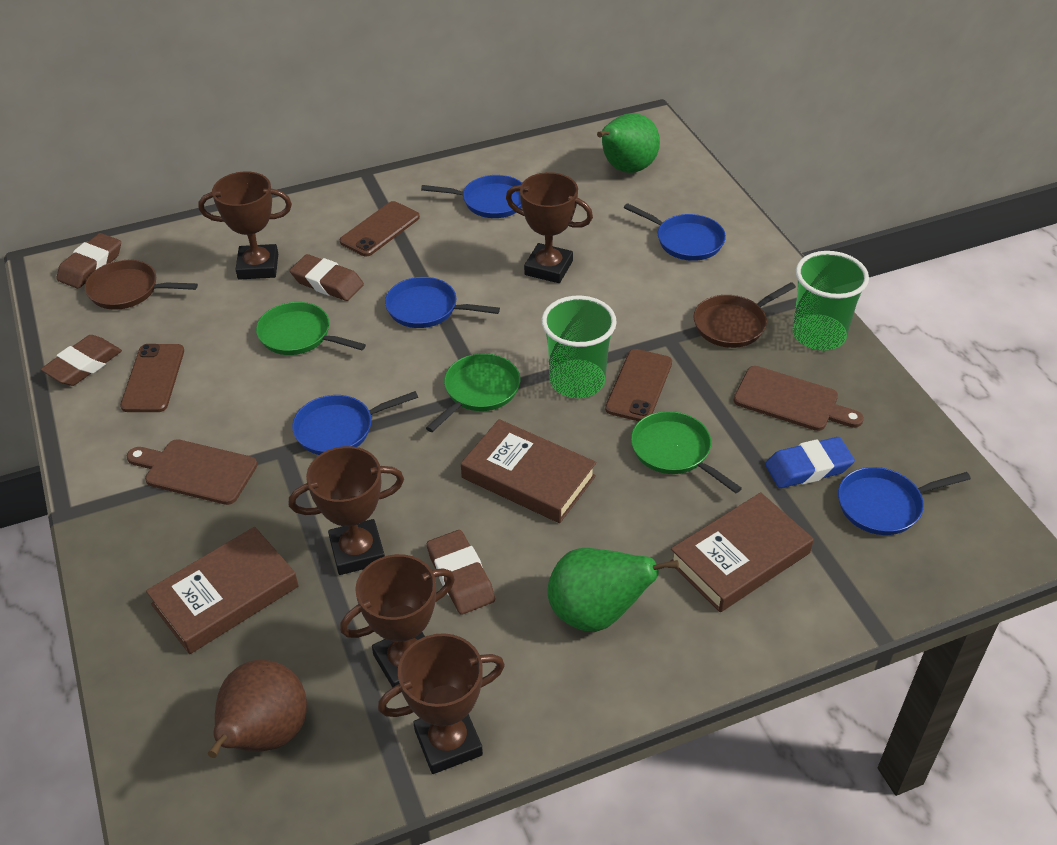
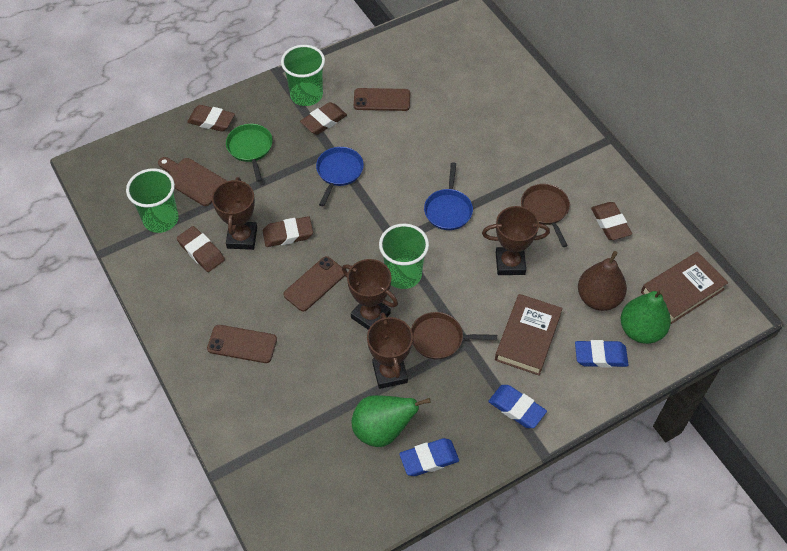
blue eraser: [765,437,855,488] = 1 -> [399,438,459,476] [488,385,547,428] [575,340,628,368] = 3
blue pan: [292,391,418,455] [385,277,500,328] [421,175,522,218] [624,203,726,261] [838,467,971,535] = 5 -> [316,147,364,206] [424,163,473,230] = 2
brown book: [146,527,299,654] [461,419,596,523] [669,492,814,612] = 3 -> [495,294,563,376] [641,252,728,324] = 2
brown cutting board: [127,439,257,505] [733,366,864,431] = 2 -> [158,157,227,206] = 1
brown eraser: [41,335,122,386] [56,233,121,289] [290,254,364,301] [427,530,495,614] = 4 -> [177,226,225,272] [187,105,235,132] [263,216,313,247] [300,102,347,135] [591,202,632,240] = 5
brown trophy: [198,171,292,280] [289,446,404,575] [340,554,455,688] [378,633,505,774] [506,172,593,283] = 5 -> [212,177,257,250] [342,259,398,330] [367,312,413,389] [482,206,550,275] = 4
green cup: [542,296,617,398] [793,251,869,351] = 2 -> [126,168,179,233] [281,45,325,106] [379,224,429,289] = 3
green pan: [256,302,366,355] [426,353,520,432] [631,411,742,493] = 3 -> [226,124,273,182] = 1

